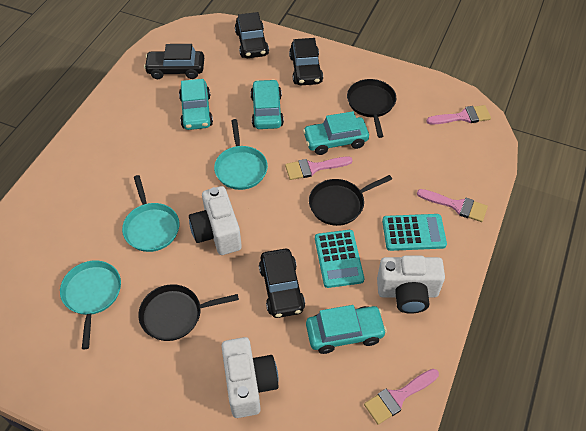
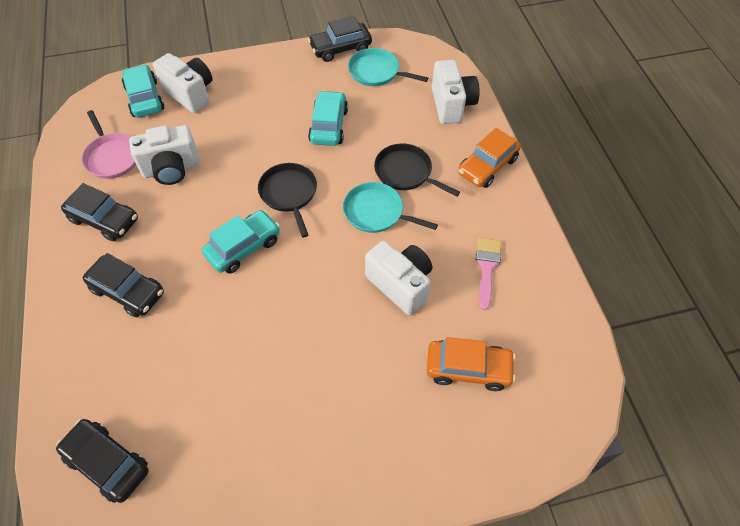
black pan: [138,284,239,341] [309,175,392,226] [347,79,396,138] = 3 -> [258,163,317,238] [374,143,460,197] = 2
orange car: none = 0 -> [427,337,516,391] [458,128,521,188] = 2
pink brush: [285,157,353,180] [364,369,439,425] [417,189,488,222] [427,105,491,125] = 4 -> [476,238,501,310] = 1
pink pan: none = 0 -> [82,110,136,179] = 1
turquoise calculator: [315,230,364,288] [382,214,447,251] = 2 -> none = 0
turquoise car: [179,79,213,130] [250,79,284,129] [303,111,369,155] [306,305,387,354] = 4 -> [122,64,164,117] [202,210,280,274] [308,90,348,146] = 3
turquoise pan: [60,260,121,349] [122,175,179,252] [214,119,268,190] = 3 -> [343,182,438,233] [348,48,428,86] = 2
white camera: [189,186,242,255] [221,337,279,418] [377,256,445,314] = 3 -> [129,125,200,185] [153,53,212,113] [365,241,432,315] [432,60,480,124] = 4

